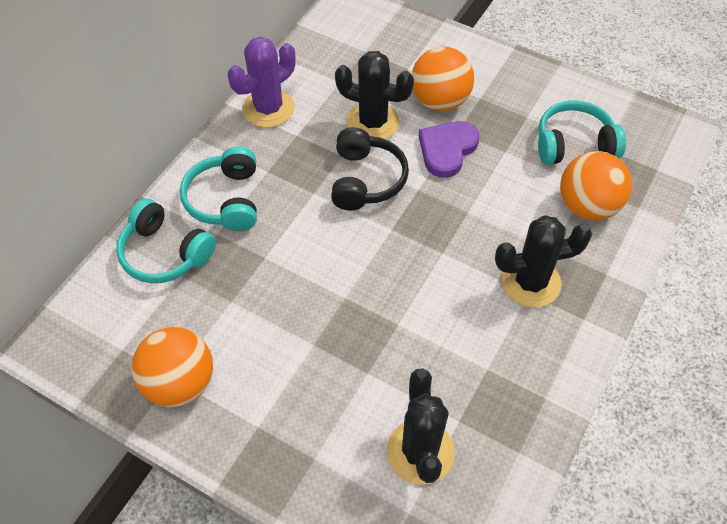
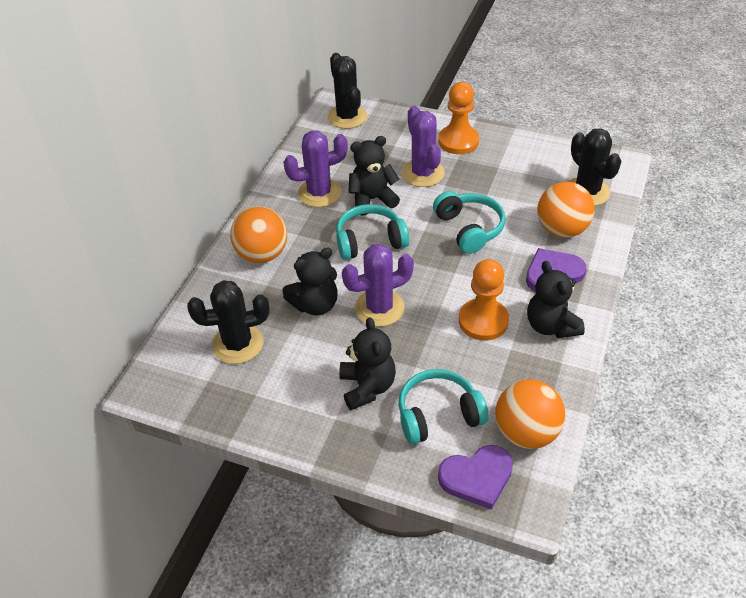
black headphones: [331,127,409,210] = 1 -> none = 0
black teddy bear: none = 0 -> [282,248,338,316] [339,317,396,410] [348,136,400,216] [527,261,585,338] = 4
orange pawn: none = 0 -> [438,82,479,154] [459,259,509,341] = 2
purple cactus: [228,37,296,128] = 1 -> [283,131,348,207] [342,244,414,327] [402,106,445,187] = 3
purple heart: [419,121,480,178] = 1 -> [438,445,513,510] [526,248,586,292] = 2

